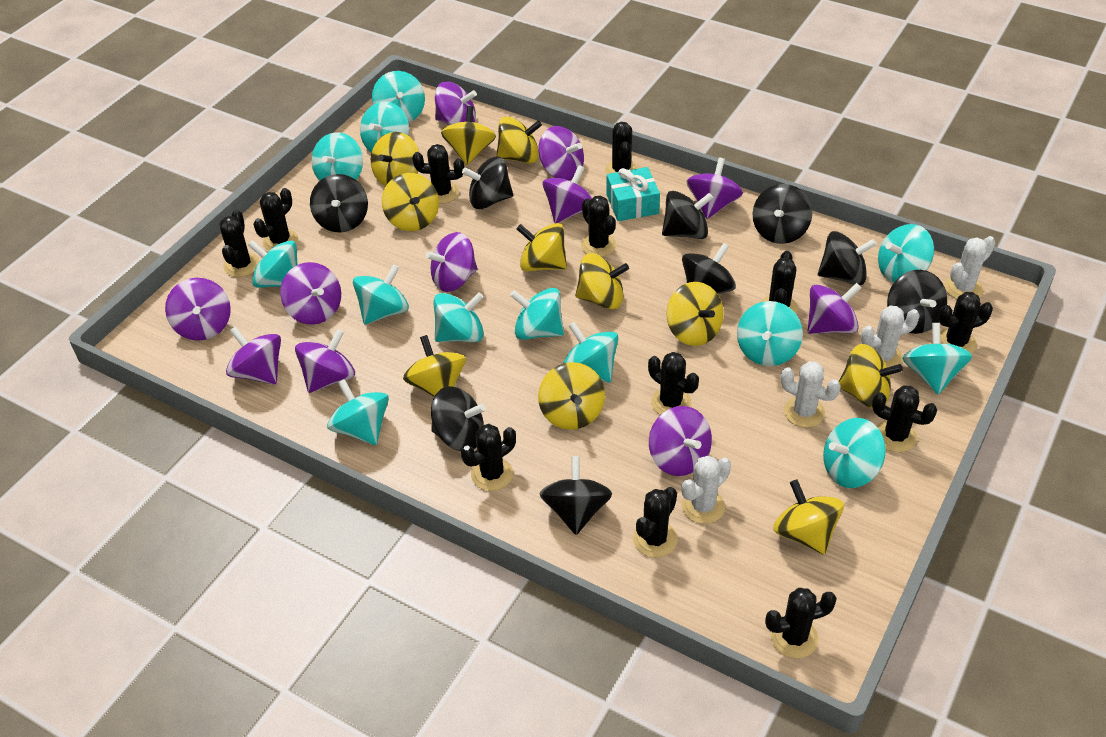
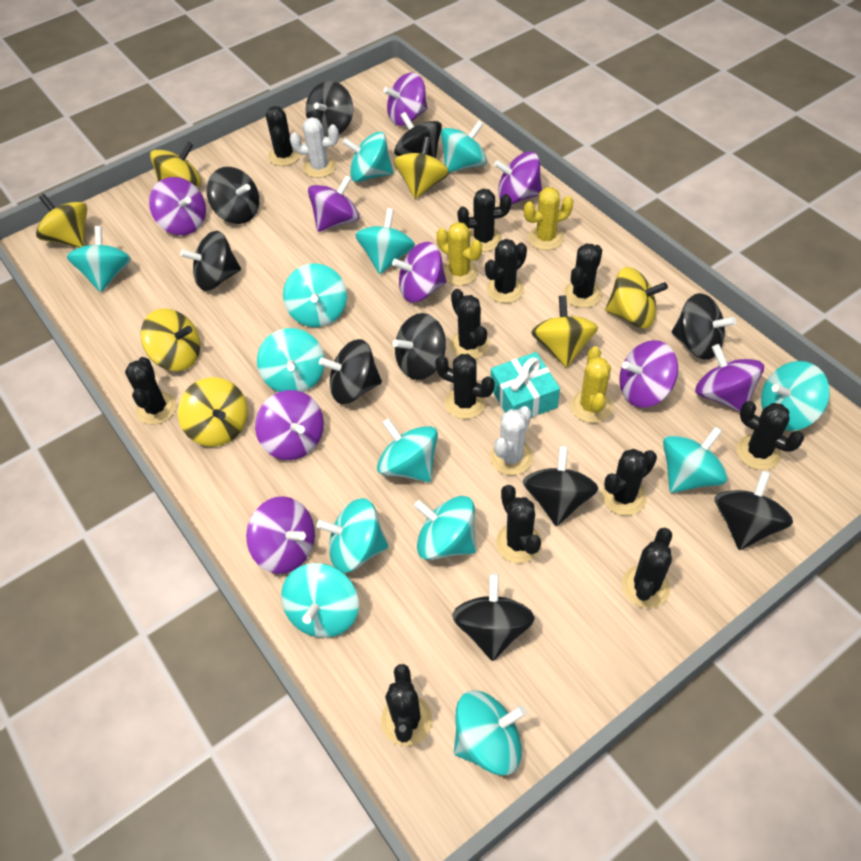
black spinning top: [310,174,368,233] [431,386,486,451] [462,156,513,209] [540,456,612,535] [662,191,713,239] [682,243,736,294] [752,184,812,244] [818,231,877,285] [887,270,947,334] = 9 -> [180,231,241,291] [206,167,259,224] [306,81,353,137] [319,339,382,404] [392,313,446,380] [394,112,442,158] [452,573,535,661] [523,446,598,526] [672,293,736,360] [714,471,793,550] = 10
purple spinning top: [165,278,231,341] [226,326,281,385] [280,262,341,325] [295,329,355,393] [425,232,478,292] [435,81,477,125] [538,126,584,180] [542,165,592,223] [649,406,712,476] [686,158,743,219] [808,283,861,334] = 11 -> [149,177,206,235] [246,496,315,574] [255,390,324,460] [308,175,359,232] [383,72,427,126] [392,242,447,302] [494,152,542,204] [619,340,678,408] [695,344,764,412] = 9
white cactus: [681,456,731,524] [781,361,841,428] [861,306,920,367] [945,236,995,299] = 4 -> [290,117,339,178] [490,406,533,475] = 2
yellow cactus: none = 0 -> [436,222,482,286] [524,187,573,250] [571,347,612,423] = 3
yellow spinning top: [371,132,419,186] [382,173,439,231] [403,335,466,397] [441,106,496,165] [496,117,542,164] [517,223,567,271] [538,362,605,430] [575,253,629,309] [666,282,724,346] [773,479,844,555] [839,344,903,409] = 11 -> [36,194,87,248] [140,308,200,371] [150,142,202,187] [178,377,248,446] [394,137,449,199] [531,295,598,368] [605,267,668,329] = 7

